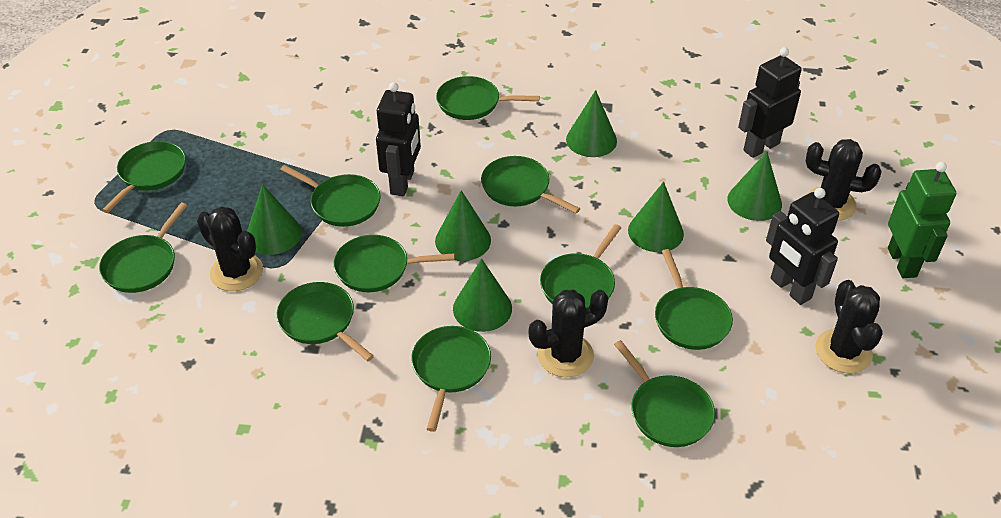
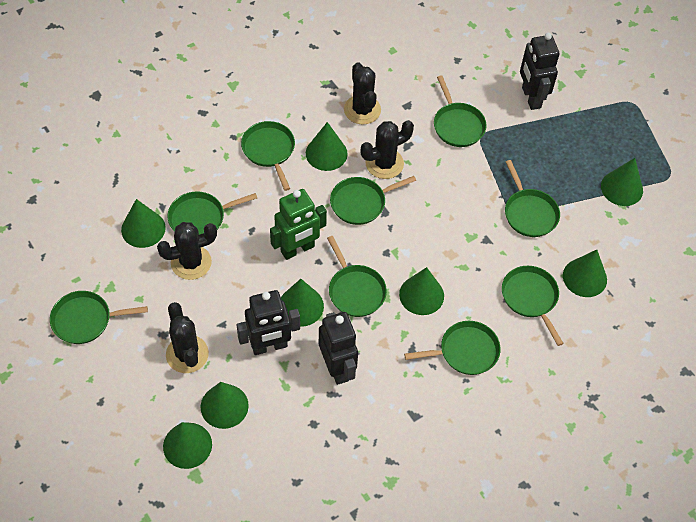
green cone: [247,184,302,255] [435,190,491,261] [453,259,512,332] [566,90,617,157] [628,182,684,252] [727,152,782,221] = 6 -> [121,199,166,248] [163,422,212,469] [201,382,249,429] [281,279,324,327] [306,122,348,171] [399,267,444,315] [563,250,607,297] [601,158,643,206] = 8
green pan: [99,203,188,293] [102,141,186,213] [276,282,374,361] [280,165,380,227] [334,235,455,292] [411,326,491,432] [436,76,540,120] [481,156,580,213] [540,224,621,308] [614,340,715,447] [655,249,733,350] = 11 -> [50,291,148,344] [168,191,257,235] [241,121,295,191] [327,236,387,317] [330,176,416,225] [404,321,501,375] [434,75,487,147] [502,266,564,346] [505,160,560,237] = 9

